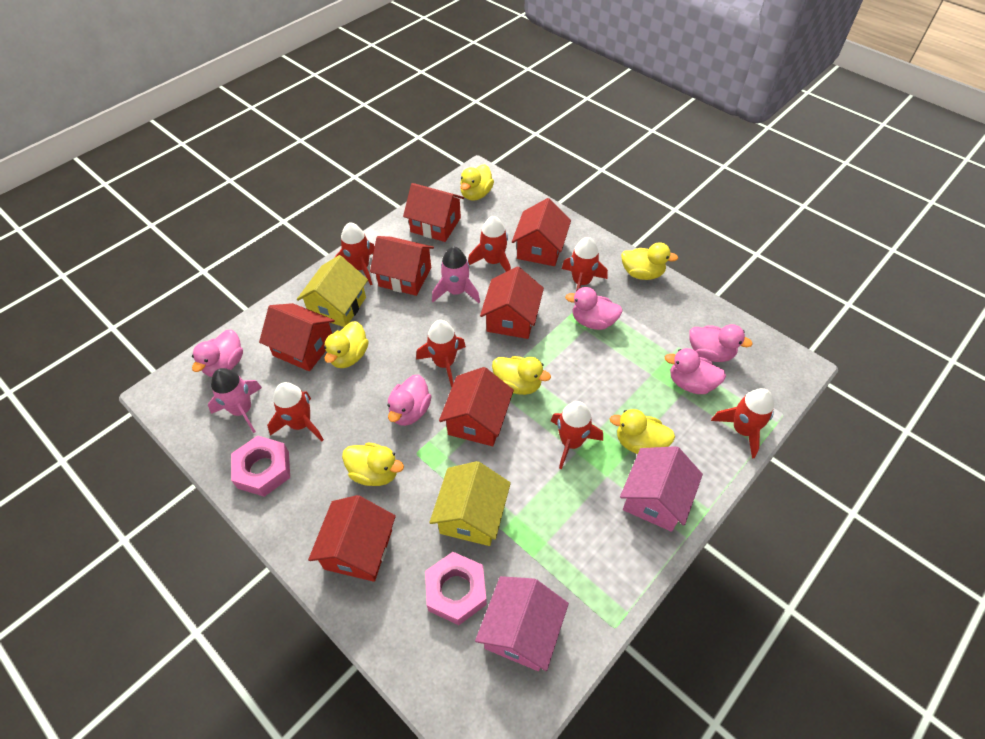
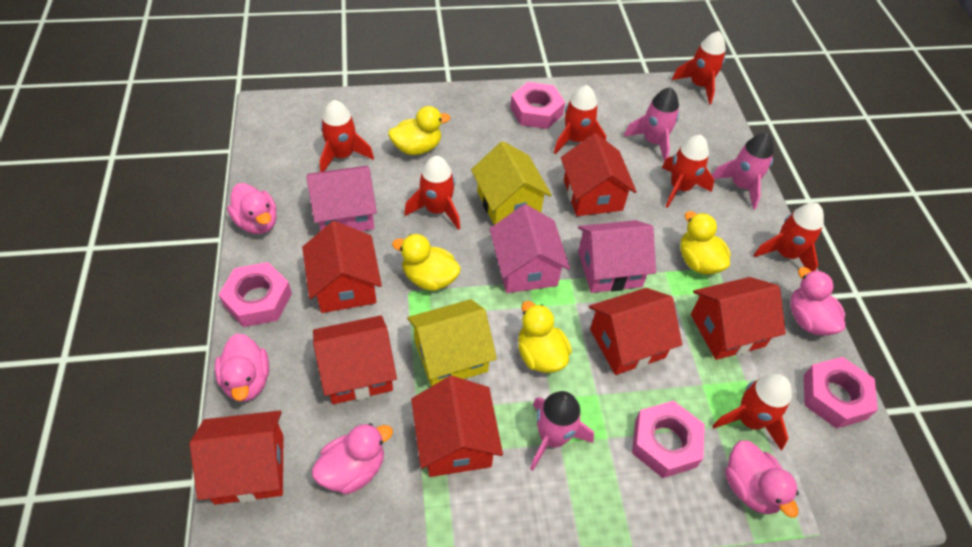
pink house: [475,576,569,671] [620,446,703,532] = 2 -> [306,166,377,231] [490,204,570,293] [578,220,656,293] = 3
pink nut: [231,436,290,497] [425,552,487,625] = 2 -> [219,262,292,327] [510,82,565,129] [632,400,705,478] [804,357,878,429] = 4
pink rocket: [208,368,262,433] [432,247,480,303] = 2 -> [530,391,594,471] [624,87,679,162] [712,133,774,210] = 3
yellow duck: [324,321,369,368] [342,442,404,486] [460,164,494,201] [492,356,551,395] [610,409,675,454] [621,242,678,280] = 6 -> [388,106,450,155] [392,234,461,291] [518,301,572,373] [680,211,731,274] = 4

